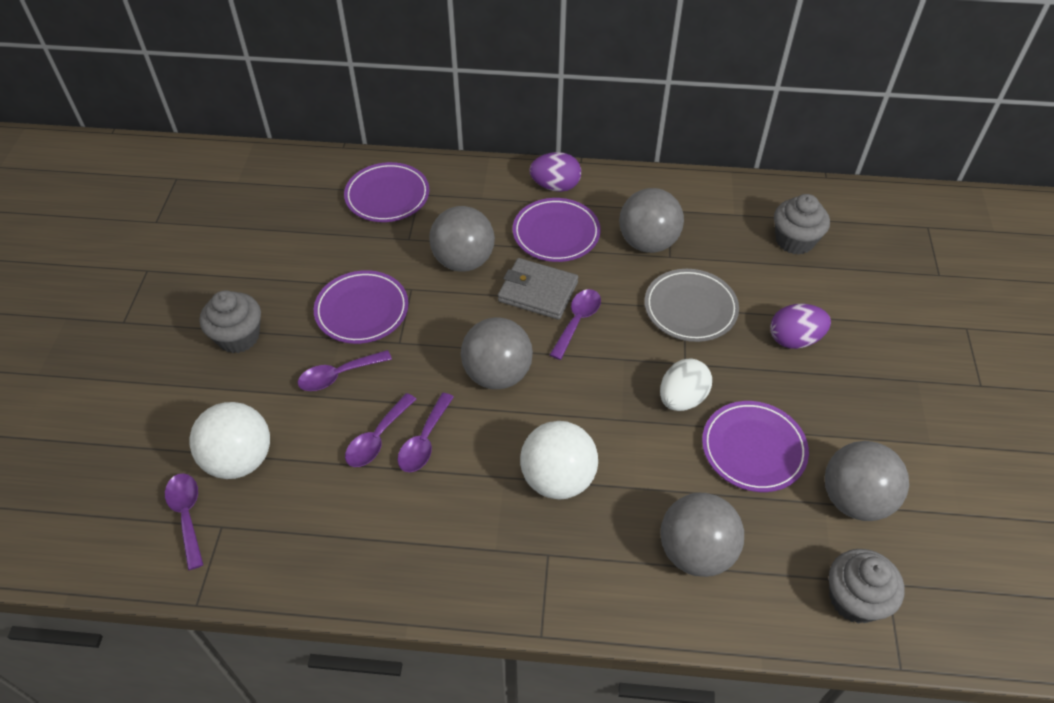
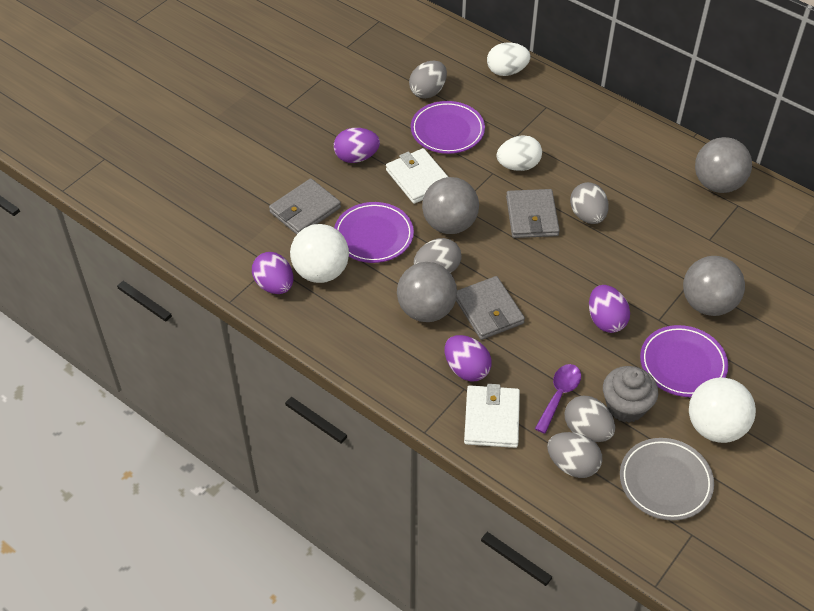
grey ball: [429,206,495,272] [461,317,533,389] [619,188,684,253] [661,493,744,577] [825,441,909,521] = 5 -> [397,262,457,322] [422,177,479,234] [683,256,745,316] [695,137,752,193] = 4
grey cupcake: [200,290,261,353] [774,194,830,255] [829,549,905,623] = 3 -> [603,366,658,422] = 1
grey egg: none = 0 -> [409,60,447,99] [414,238,461,273] [547,432,602,478] [565,396,615,442] [570,182,609,224] = 5
grey wallet: [498,258,578,320] = 1 -> [269,178,341,234] [456,276,525,340] [506,189,560,238] = 3
purple egg: [529,152,581,192] [770,304,831,349] = 2 -> [252,252,293,294] [334,128,380,163] [445,335,492,382] [589,285,630,333] = 4
purple plate: [314,270,409,344] [344,162,430,222] [513,198,601,262] [702,401,809,492] = 4 -> [334,202,414,263] [411,101,485,154] [640,325,728,397] = 3
purple spoon: [165,473,203,570] [298,350,392,391] [345,393,416,467] [397,393,454,472] [550,289,601,360] = 5 -> [535,364,581,434] = 1
white egg: [660,358,712,411] = 1 -> [487,43,530,76] [497,135,542,171] = 2
white wallet: none = 0 -> [386,148,448,204] [464,384,520,448] = 2

